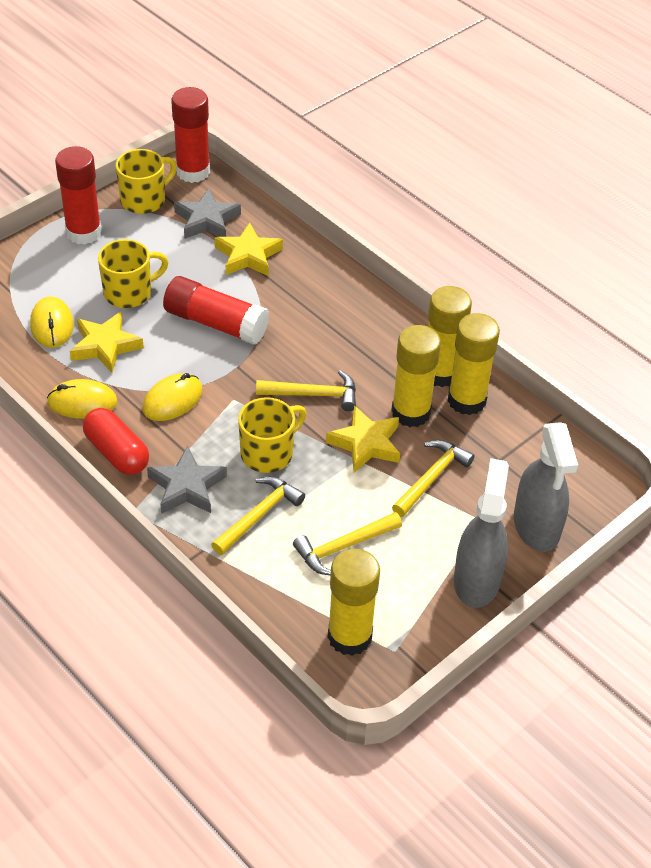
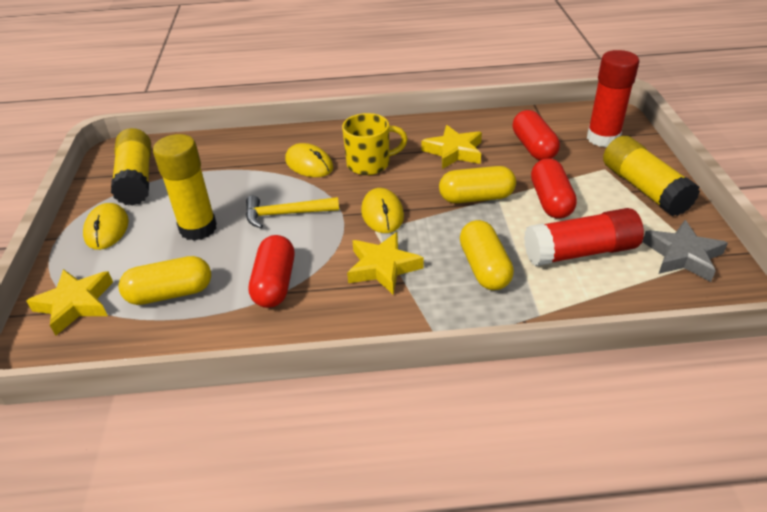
grey spray bottle: [454,458,509,608] [514,422,578,552] = 2 -> none = 0
grey star: [147,446,227,514] [174,189,241,239] = 2 -> [643,220,728,282] = 1
red capsule: [83,408,149,475] = 1 -> [249,235,294,308] [513,110,560,160] [531,158,577,219] = 3
red glue stick: [55,146,102,245] [163,276,269,345] [171,87,210,183] = 3 -> [524,208,644,266] [587,50,639,147] = 2
yellow capsule: none = 0 -> [118,256,211,305] [439,166,516,203] [460,220,514,290] = 3
yellow glue stick: [328,549,380,656] [391,325,441,427] [428,286,472,387] [448,313,500,415] = 4 -> [111,128,151,206] [153,134,217,241] [603,136,700,216] = 3
yellow hammer: [211,476,305,555] [256,371,356,411] [293,512,402,575] [392,440,475,517] = 4 -> [246,196,339,228] = 1
yellow mug: [98,239,169,308] [116,149,177,214] [238,397,306,473] = 3 -> [342,113,408,175] = 1

